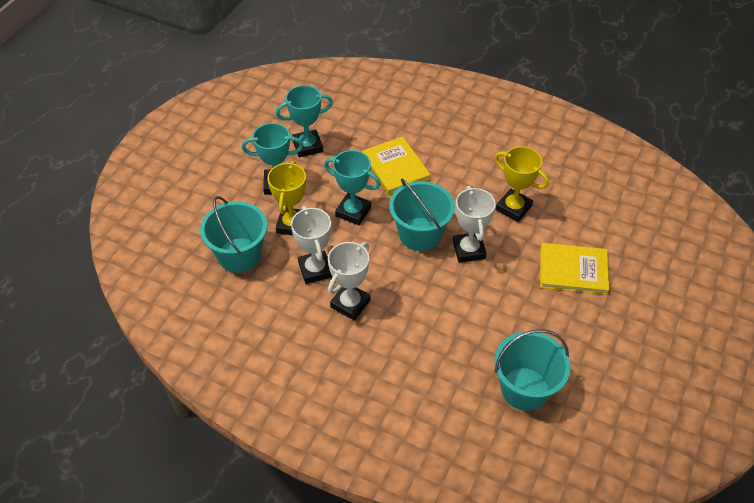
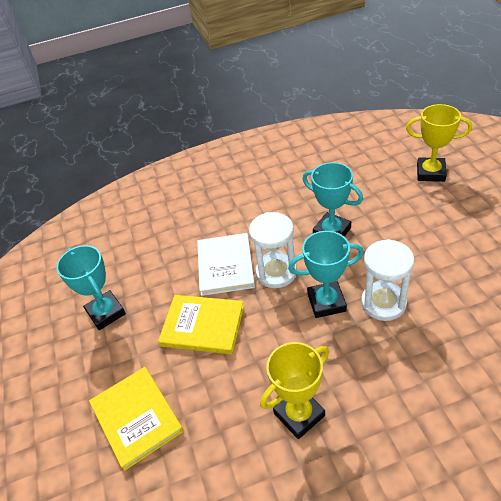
turquoise bucket: [200,196,267,273] [389,179,455,251] [494,329,571,411] = 3 -> none = 0
white book: none = 0 -> [197,233,255,296] = 1
white hourglass: none = 0 -> [249,212,297,288] [361,239,414,321] = 2
white trophy: [291,206,332,284] [328,242,370,320] [453,186,496,263] = 3 -> none = 0

